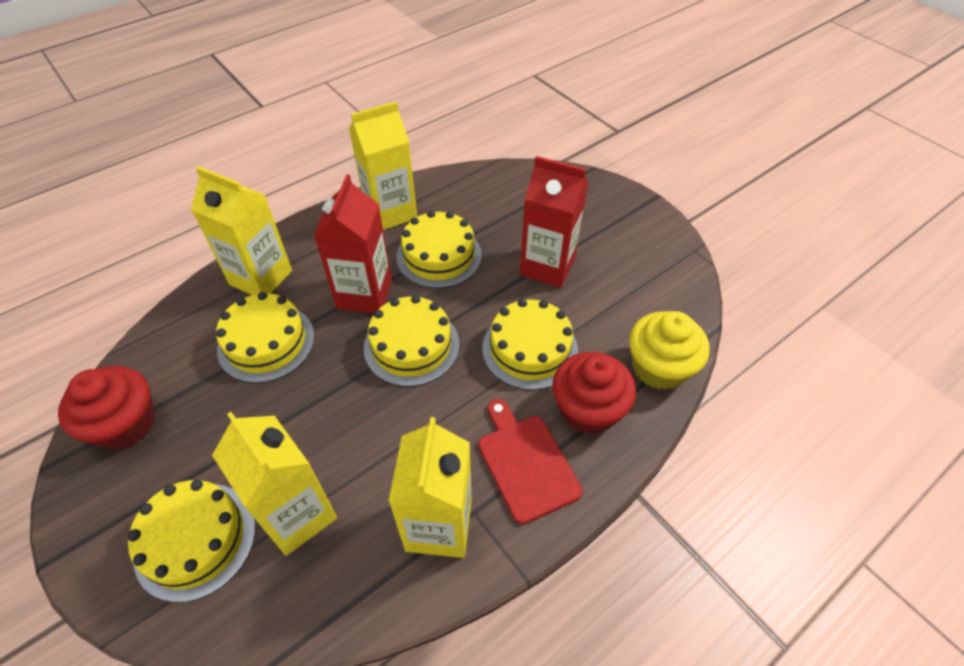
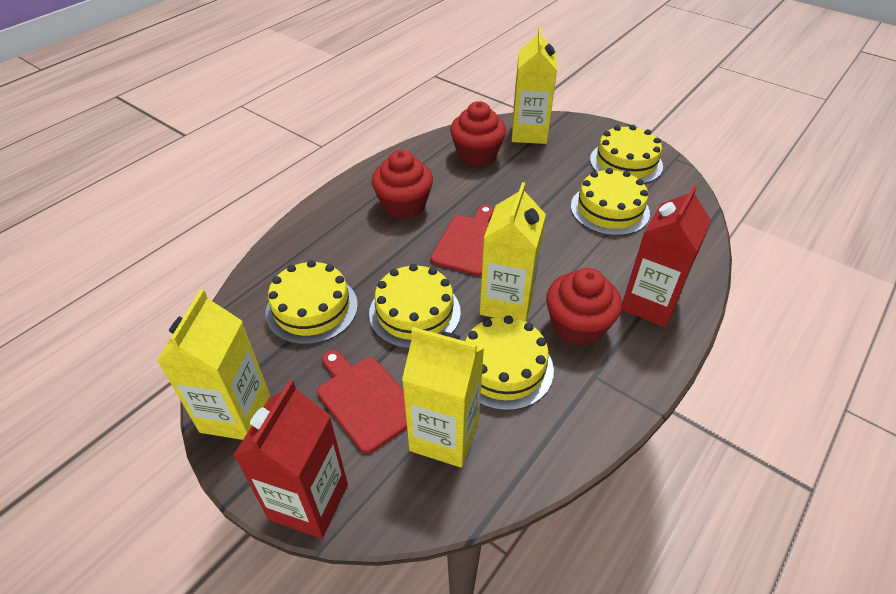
red cupcake: [58,366,155,450] [552,352,636,435] = 2 -> [372,150,433,219] [450,101,506,166] [546,268,622,346] = 3
red cutting board: [478,399,583,525] = 1 -> [317,350,407,453] [431,205,494,276] = 2
yellow cupcake: [629,311,710,390] = 1 -> none = 0

